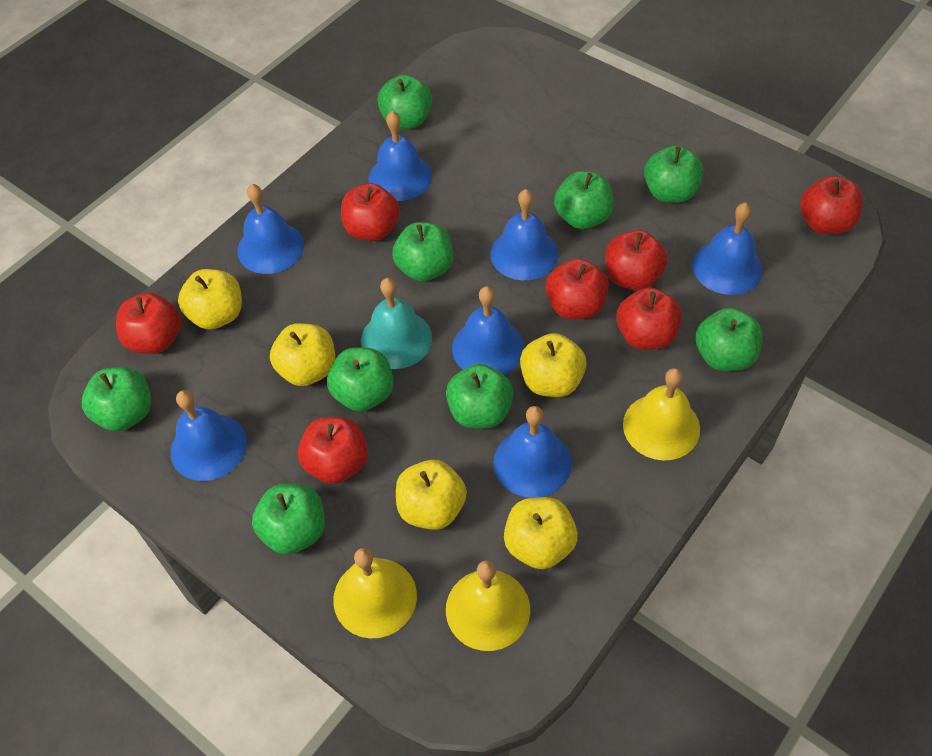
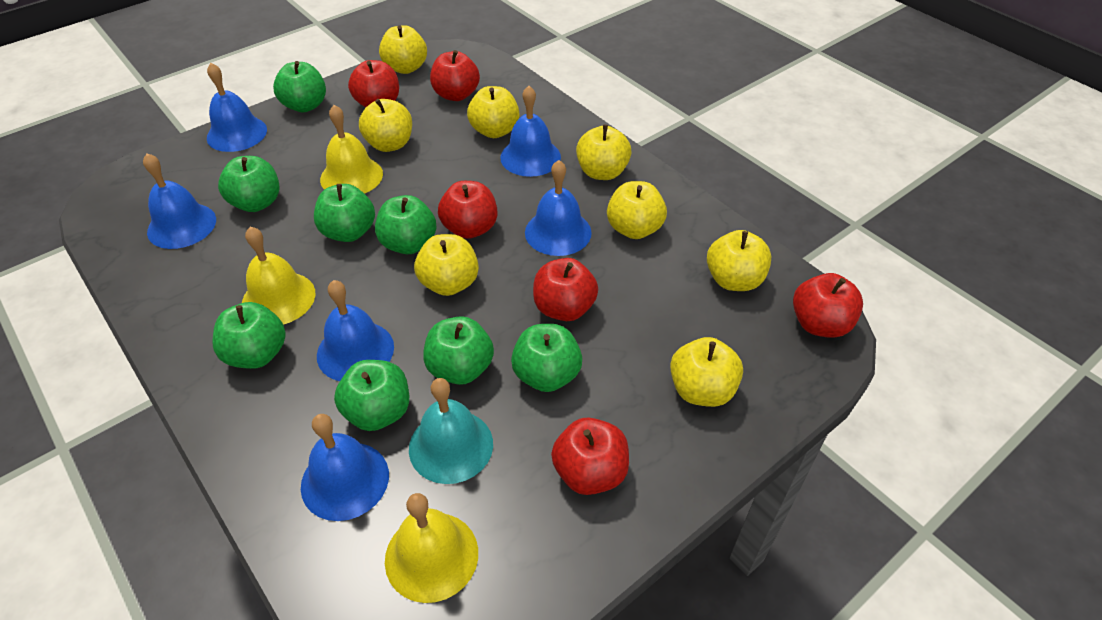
blue bell: [171,390,247,481] [237,184,304,274] [368,111,432,201] [452,286,524,375] [490,189,558,280] [493,406,572,498] [692,203,762,295] = 7 -> [143,153,216,249] [207,63,267,152] [301,414,389,521] [317,280,394,381] [500,86,561,177] [525,160,592,256] = 6
green apple: [82,367,151,432] [252,484,325,555] [327,348,394,412] [377,75,432,129] [392,222,453,282] [446,364,513,429] [554,171,614,229] [644,145,704,203] [696,308,763,371] = 9 -> [212,302,286,369] [218,156,279,212] [273,61,326,112] [314,184,375,242] [334,360,409,431] [375,195,436,254] [423,316,494,385] [511,324,582,392] = 8
red apple: [116,293,181,354] [298,417,368,484] [341,183,400,241] [545,258,609,319] [605,230,667,290] [616,287,682,350] [800,176,863,234] = 7 -> [348,60,399,107] [430,50,480,101] [438,181,497,239] [533,258,598,321] [551,417,629,495] [793,273,863,338] = 6
yellow apple: [178,269,242,330] [270,323,335,386] [396,460,467,530] [504,497,578,569] [520,333,587,397] = 5 -> [359,99,412,152] [379,25,427,74] [414,234,479,296] [467,86,520,138] [576,125,632,180] [607,181,667,239] [670,337,743,407] [707,230,772,291] = 8

